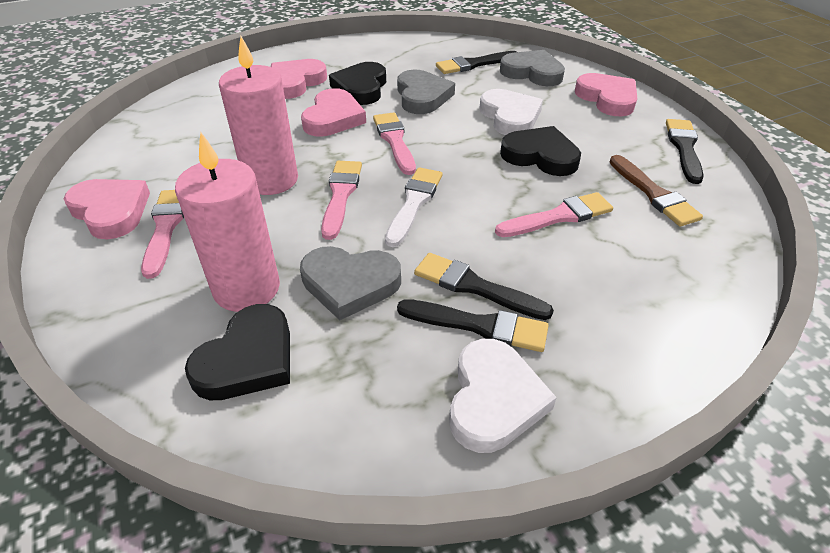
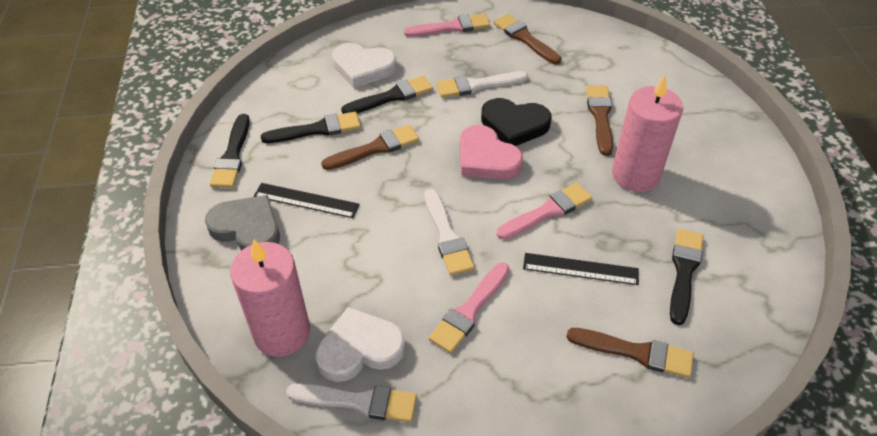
black heart: [185,304,290,400] [329,62,386,105] [500,126,581,176] = 3 -> [481,98,552,146] = 1
black ruler: none = 0 -> [254,183,360,218] [523,253,639,285] = 2
brown brush: [609,155,703,227] = 1 -> [321,125,419,170] [494,14,561,64] [566,328,694,378] [586,85,613,156] = 4
grey heart: [300,246,401,320] [397,70,455,114] [500,50,565,86] = 3 -> [205,195,280,251] = 1
pink brush: [141,190,184,279] [321,161,362,240] [373,112,416,175] [495,192,613,237] = 4 -> [404,13,490,37] [429,263,510,353] [497,183,592,240] = 3
pink heart: [64,179,150,239] [271,59,327,99] [301,88,366,137] [575,73,637,116] = 4 -> [460,125,523,179] = 1
white brush: [385,167,443,247] = 1 -> [286,383,417,422] [424,189,475,276] [436,71,528,98] = 3

